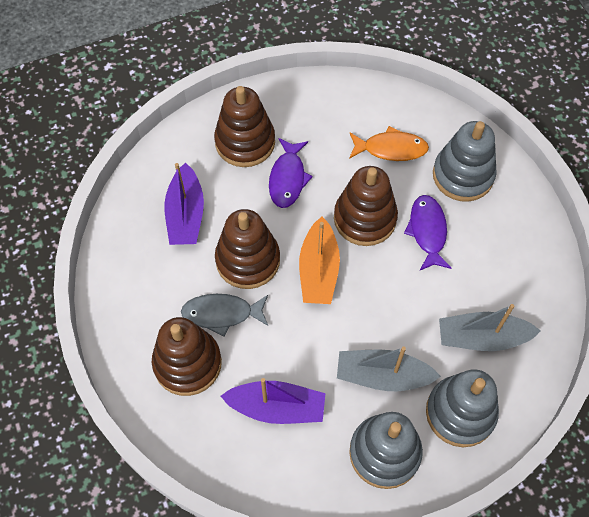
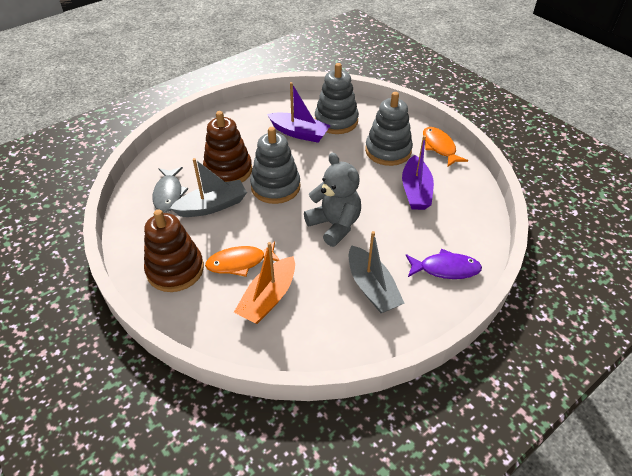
brown stacking toy: [152,317,222,396] [214,86,275,167] [215,209,280,289] [334,166,398,246] = 4 -> [144,209,204,292] [203,111,252,182] = 2
grey teddy bear: none = 0 -> [304,153,361,247] = 1
orange fish: [349,126,429,161] = 1 -> [205,241,280,277] [423,127,468,167] = 2
purple fish: [269,138,313,208] [404,195,452,271] = 2 -> [406,249,482,279] = 1

